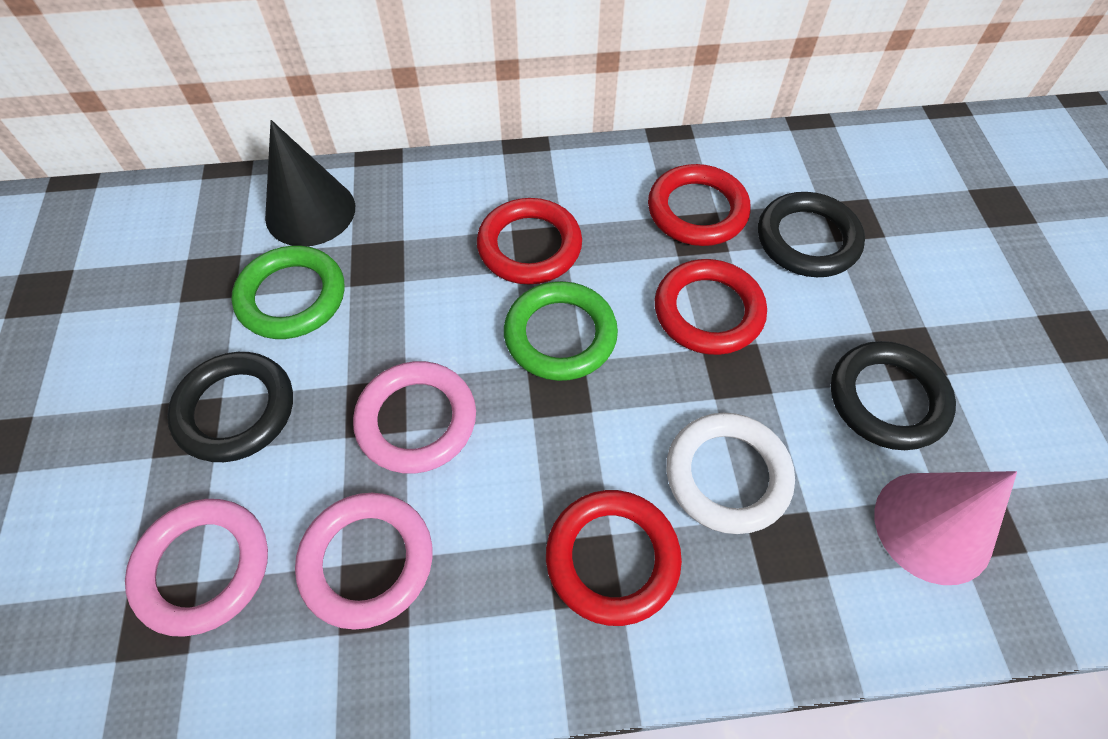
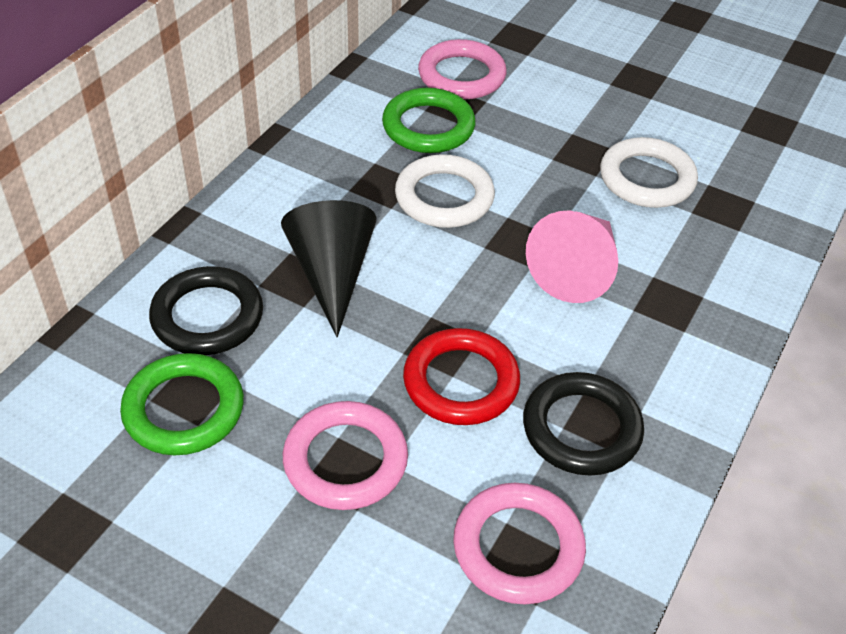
black ring: [167,352,293,462] [758,192,865,277] [831,341,956,450] = 3 -> [149,266,263,355] [523,372,644,476] = 2
red ring: [477,198,582,284] [546,490,682,626] [648,164,751,246] [655,259,767,355] = 4 -> [403,328,520,425] = 1
white ring: [666,413,795,534] = 1 -> [395,154,495,228] [600,137,698,208] = 2

